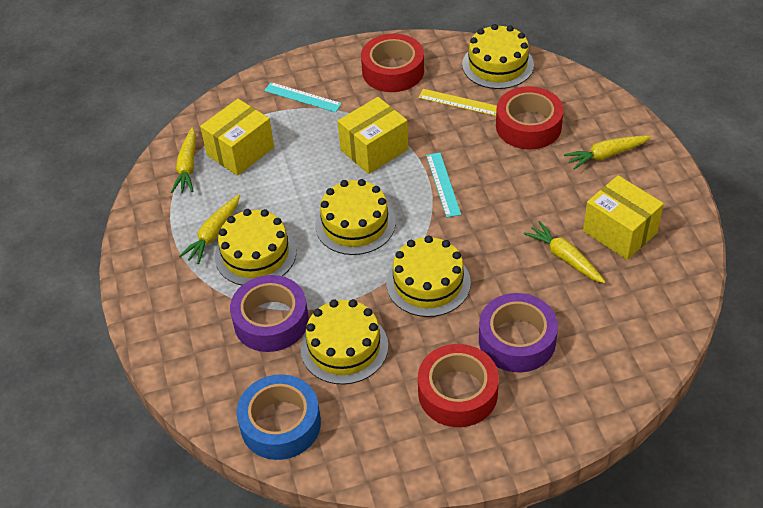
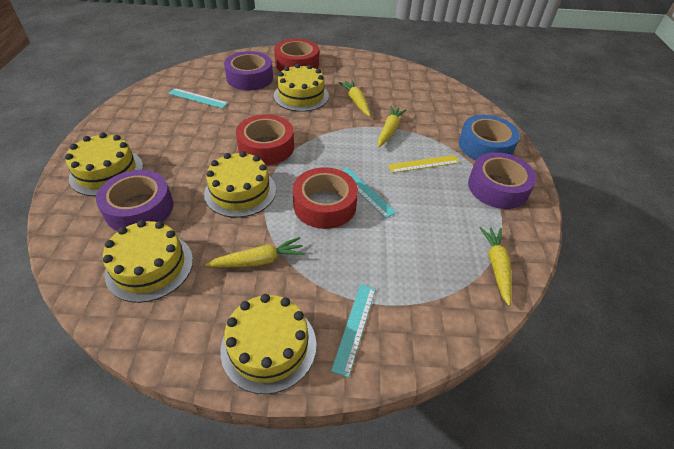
purple tape: [230,275,309,352] [479,293,558,372] = 2 -> [96,170,173,231] [224,51,273,90] [468,152,537,209] = 3
turquoise ruler: [264,82,342,112] [426,153,461,218] = 2 -> [168,88,228,109] [331,284,376,377] [342,168,396,218] = 3
yellow box: [200,99,274,176] [338,97,408,174] [583,175,664,260] = 3 -> none = 0

